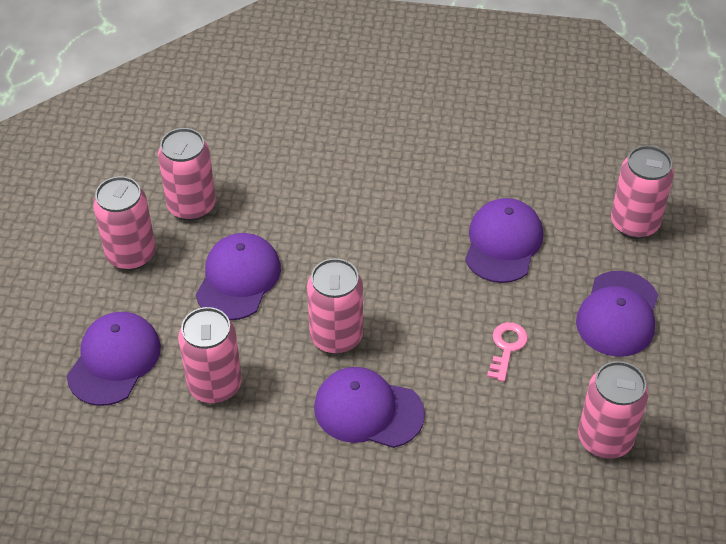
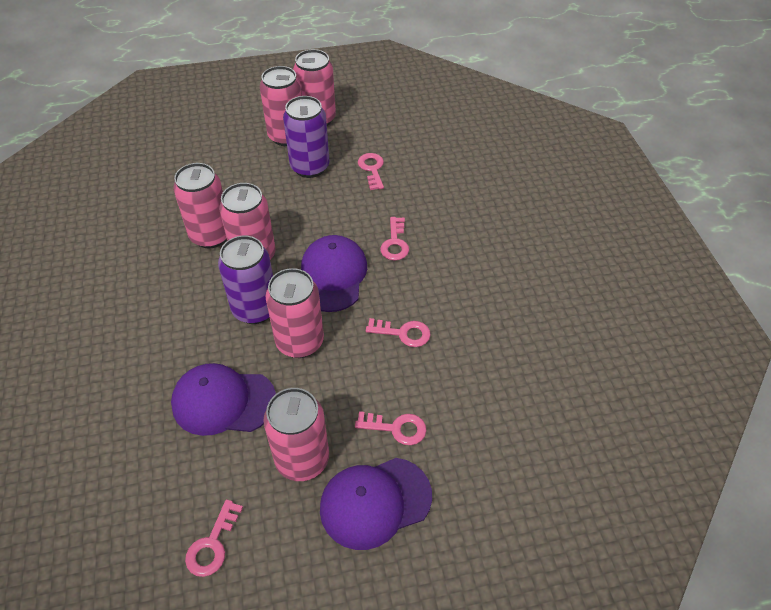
pink key: [487,322,528,382] = 1 -> [185,500,243,577] [355,411,426,445] [358,153,384,190] [366,318,431,347] [380,217,409,261] = 5
purple can: none = 0 -> [218,236,273,324] [283,96,329,178] = 2
purple cap: [67,312,161,406] [196,233,281,320] [314,367,425,448] [465,198,543,283] [576,271,658,357] = 5 -> [171,363,276,436] [301,235,367,312] [320,458,432,550] = 3

